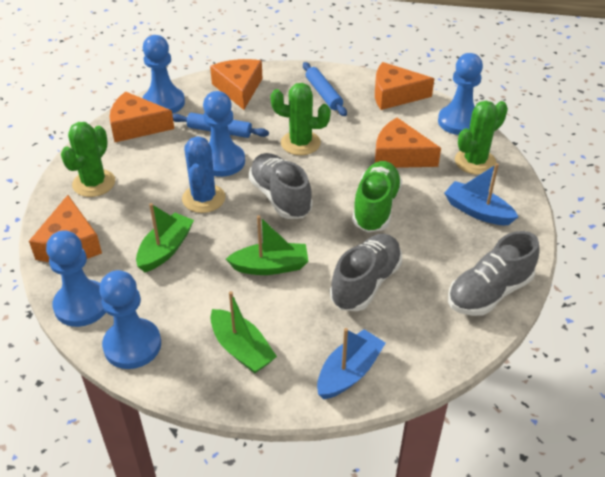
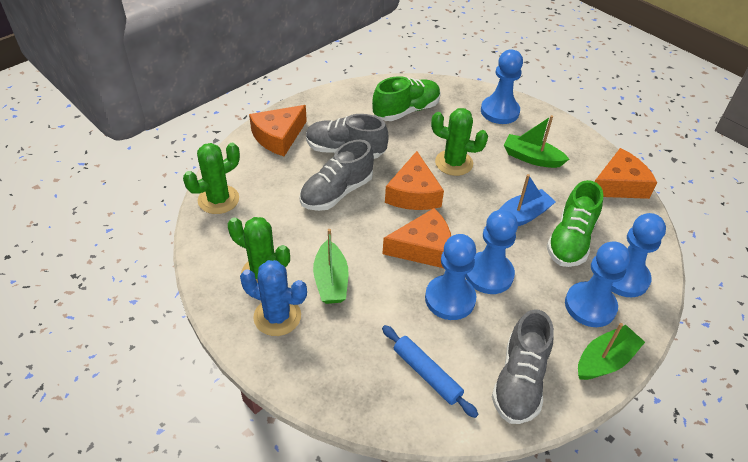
blue boat: [317,328,386,399] [444,163,518,225] = 2 -> [499,174,556,226] = 1
blue rolling pin: [173,113,269,138] [303,62,347,116] = 2 -> [382,325,478,418] = 1
green shoe: [352,161,402,232] = 1 -> [372,76,441,121] [546,180,603,267] = 2
orange cheese: [29,195,102,262] [109,91,174,142] [210,59,263,110] [375,62,434,110] [375,118,441,168] = 5 -> [249,105,307,156] [383,208,451,268] [385,151,444,210] [595,148,657,199] = 4

